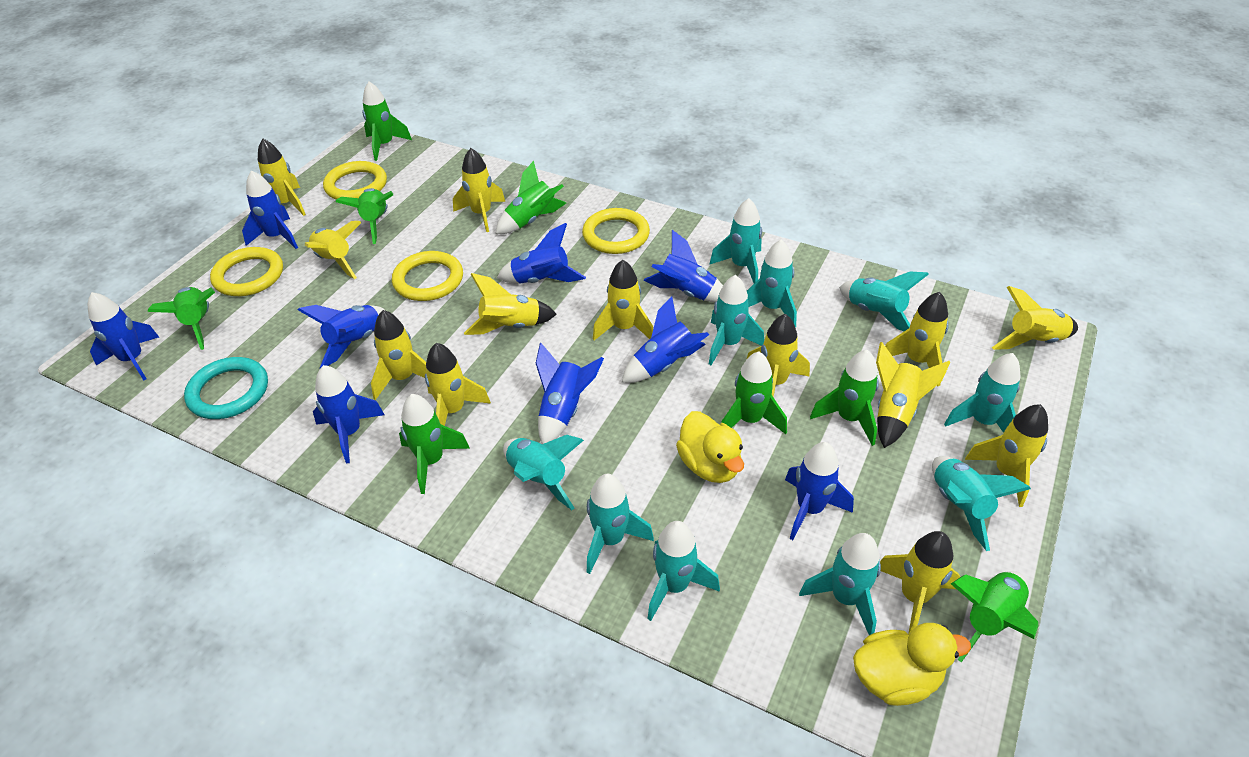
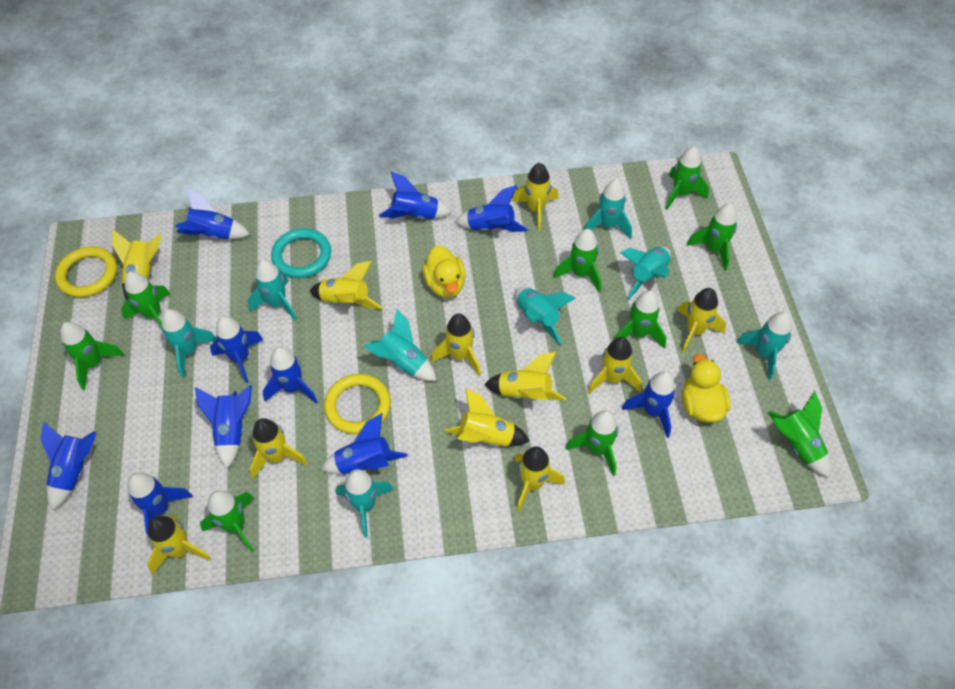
blue rocket: [88,292,159,380] [242,170,298,249] [298,305,386,368] [313,365,385,464] [497,223,586,283] [536,343,604,444] [622,297,709,383] [643,230,723,303] [785,442,854,540] = 9 -> [40,421,96,510] [128,473,193,537] [175,188,250,239] [195,385,252,468] [210,316,263,383] [263,347,318,403] [321,413,408,474] [379,172,452,219] [455,185,528,232] [622,371,676,438] = 10
green rocket: [148,287,215,350] [336,188,393,244] [362,82,412,161] [399,394,470,494] [496,161,566,234] [721,352,787,434] [810,350,879,446] [951,571,1038,662] = 8 -> [60,322,124,390] [121,271,170,330] [200,490,254,552] [553,229,601,292] [566,410,618,476] [615,290,666,349] [665,146,709,210] [686,203,737,271] [768,391,831,478] = 9
turquoise rocket: [503,435,584,510] [587,474,654,574] [647,521,720,621] [709,198,762,283] [709,275,764,365] [747,239,797,327] [799,533,881,635] [839,272,929,331] [932,456,1031,551] [944,353,1021,433] = 10 -> [161,309,217,377] [248,260,297,321] [336,469,394,538] [364,309,436,381] [514,287,576,345] [585,179,632,239] [620,247,671,299] [736,312,792,380] = 8
yellow ring: [210,247,283,296] [323,161,387,199] [392,251,463,301] [582,208,650,254] = 4 -> [55,247,117,297] [324,374,391,434] = 2
yellow rocket: [258,139,306,216] [305,221,362,279] [371,310,427,400] [425,343,491,426] [453,148,505,232] [464,273,557,335] [593,260,653,340] [746,314,810,397] [876,342,950,448] [880,531,960,635] [885,292,948,387] [965,404,1048,507] [992,286,1078,350] = 13 -> [112,229,161,300] [147,515,212,575] [249,418,308,479] [310,261,383,309] [431,313,481,376] [445,388,530,447] [484,352,566,401] [512,163,558,231] [514,446,565,511] [588,337,642,394] [677,288,726,353] = 11

